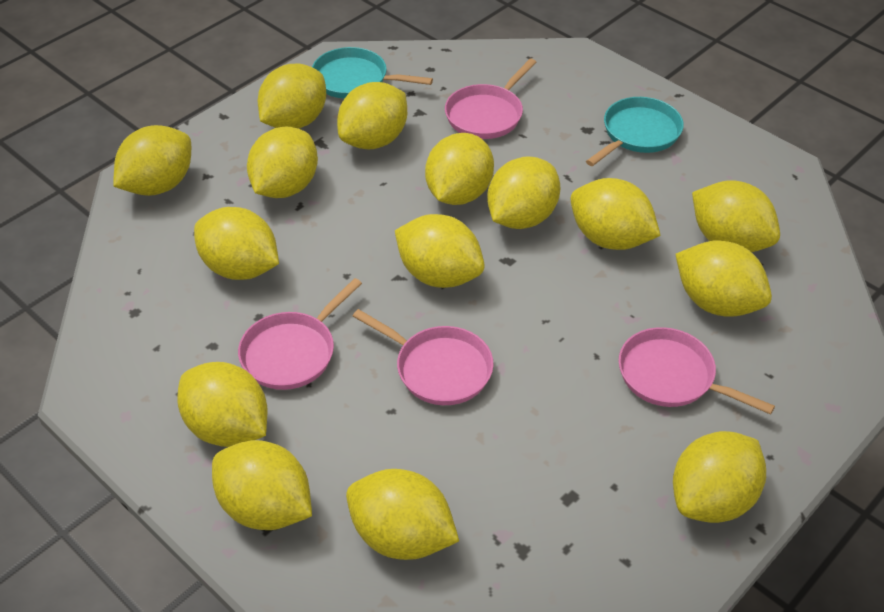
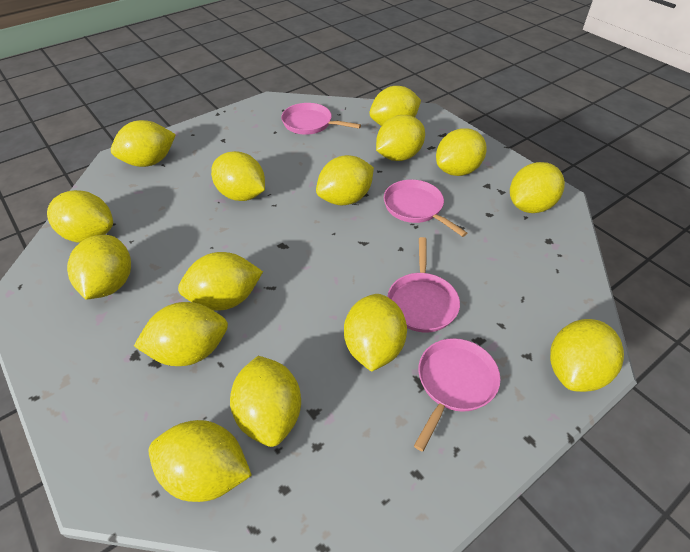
turquoise pan: [312,47,433,99] [586,97,684,166] = 2 -> none = 0

